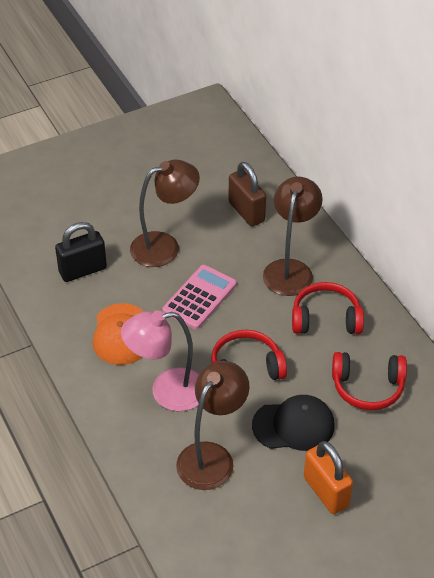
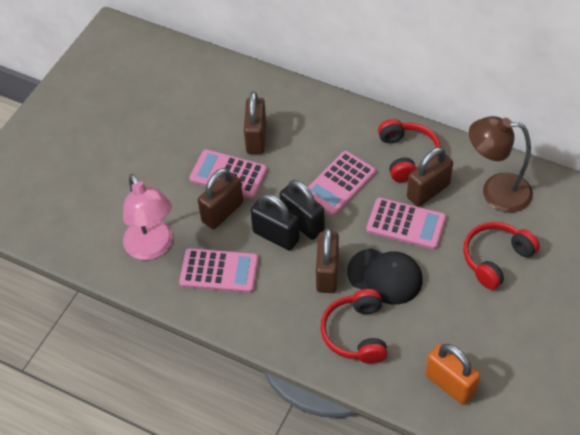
black padlock: [55,222,107,282] = 1 -> [250,194,300,251] [280,180,325,240] = 2
brown lamp: [130,160,200,267] [176,361,249,490] [263,176,323,296] = 3 -> [469,116,533,213] = 1
brown padlock: [229,162,266,226] = 1 -> [198,168,243,229] [244,92,266,154] [316,228,339,293] [407,147,453,207] = 4
orange cap: [93,303,144,365] = 1 -> none = 0
pink calculator: [163,265,237,329] = 1 -> [179,248,259,293] [189,149,267,199] [308,151,376,216] [366,197,446,249] = 4

